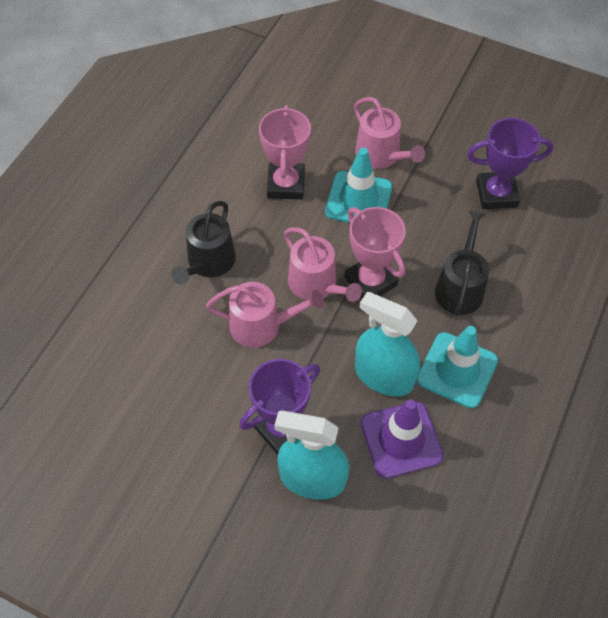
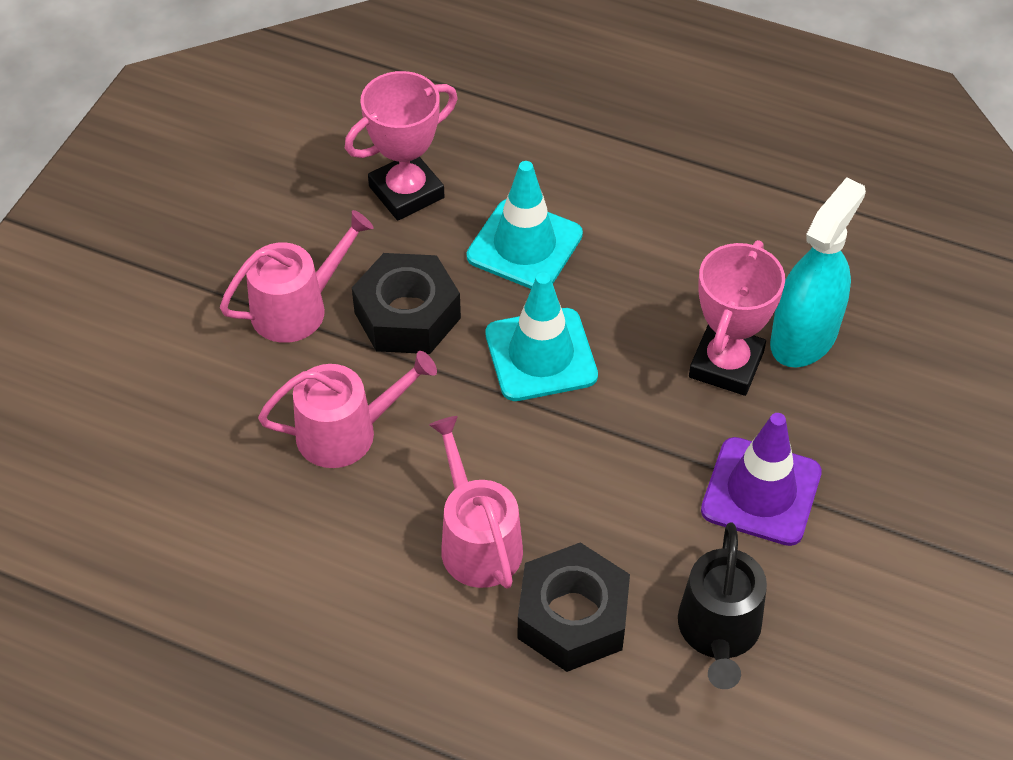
black nut: none = 0 -> [352,253,461,354] [518,542,630,672] = 2
black watering can: [172,201,236,285] [435,210,489,316] = 2 -> [678,522,767,689] = 1
purple trophy: [239,359,320,455] [467,118,553,209] = 2 -> none = 0
turquoise spray bottle: [274,410,349,500] [355,292,420,397] = 2 -> [770,177,866,367] = 1

